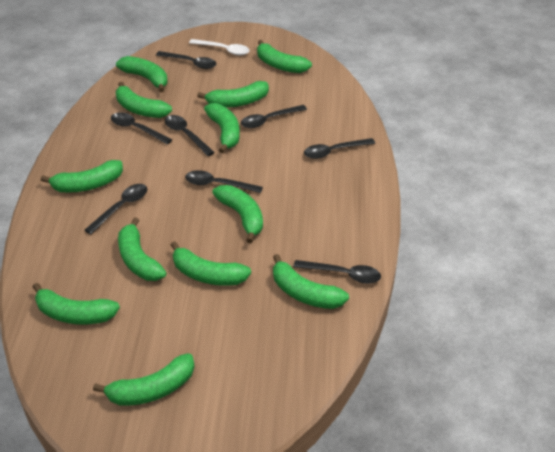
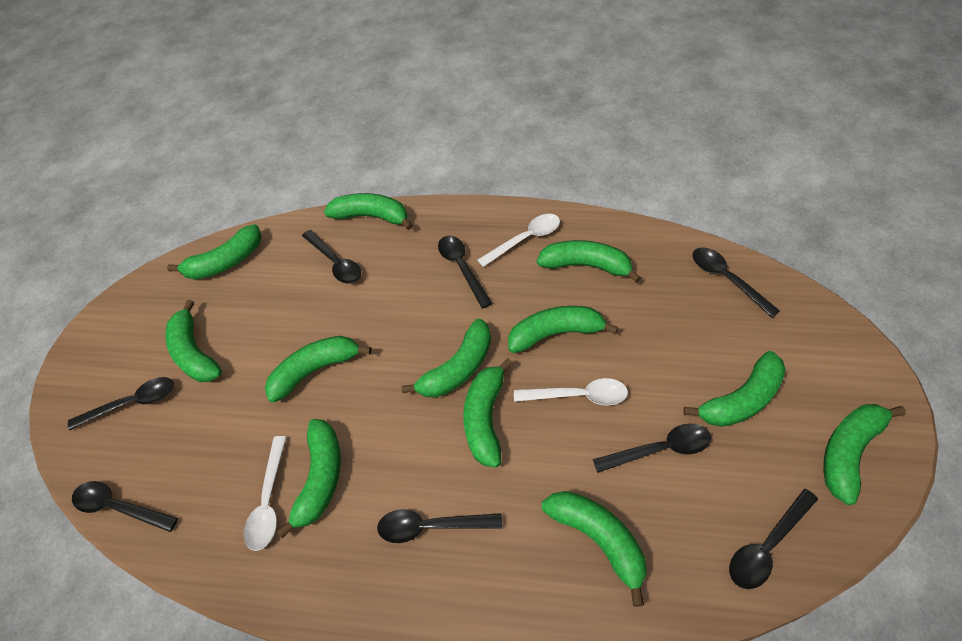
white spoon: [189,39,250,55] = 1 -> [244,436,287,551] [477,214,560,267] [514,378,628,406] = 3

